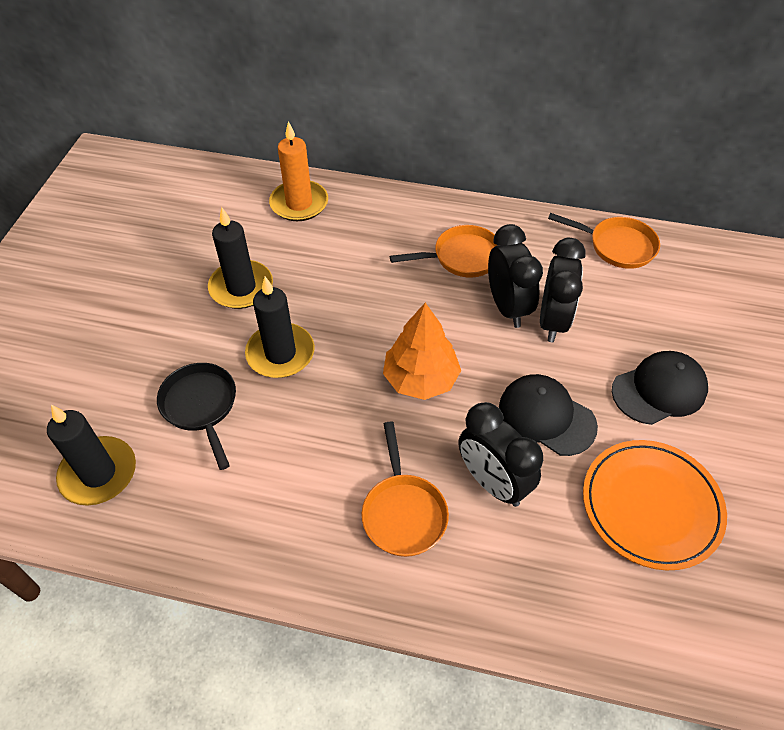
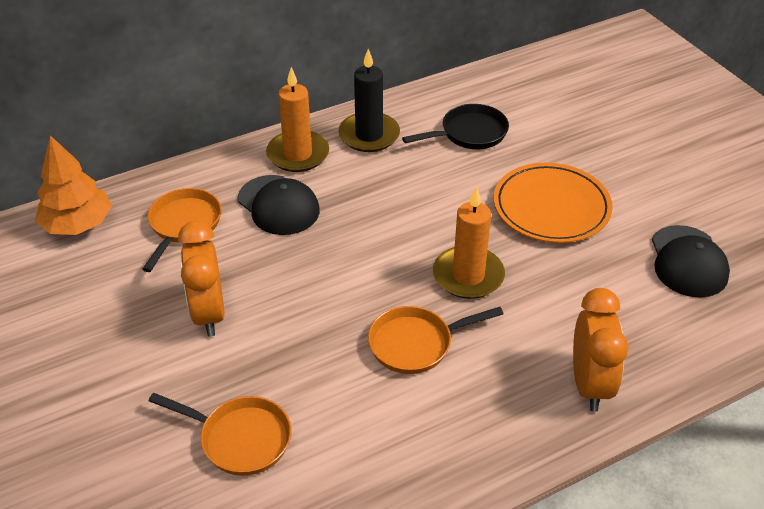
black candle: [47,405,136,506] [208,207,273,309] [245,277,315,378] = 3 -> [338,49,400,152] = 1
black clock: [458,402,543,507] [488,224,543,328] [540,238,586,342] = 3 -> none = 0
orange candle: [269,121,328,221] = 1 -> [266,67,329,172] [433,187,505,299] = 2
orange clock: none = 0 -> [178,221,225,337] [573,288,628,412] = 2

